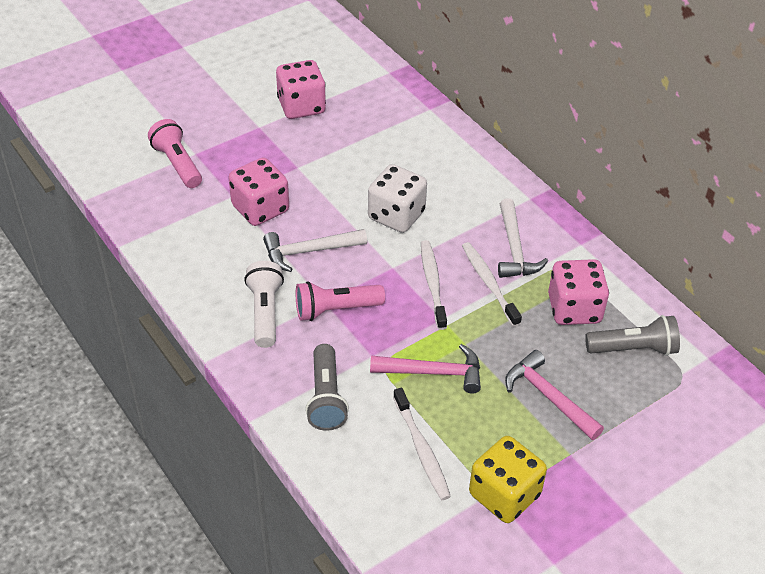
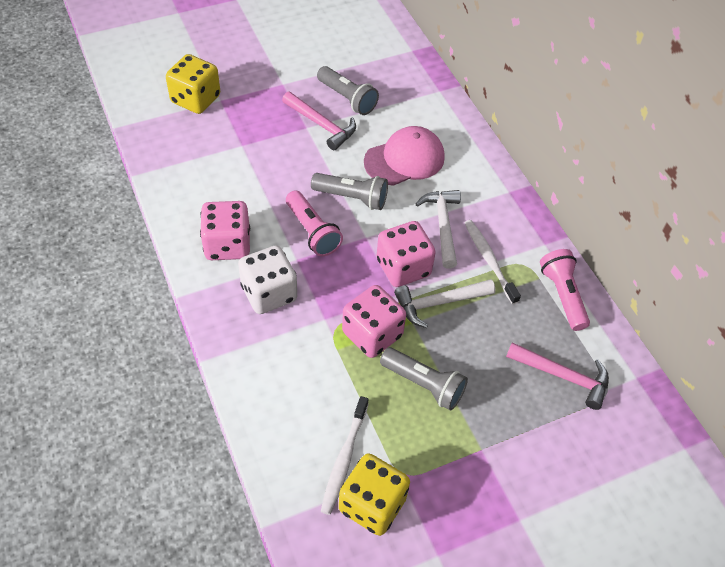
grey flashlight: [305,344,349,431] [585,315,680,356] = 2 -> [311,173,388,210] [317,66,379,115] [380,347,468,410] = 3
pink cap: none = 0 -> [364,126,445,186] = 1
white flashlight: [244,261,284,348] = 1 -> none = 0
white toothbrush: [393,388,451,500] [421,240,447,330] [462,242,522,327] = 3 -> [321,396,369,515] [465,220,521,304] = 2
yellow dice: [469,436,547,523] = 1 -> [166,54,220,114] [339,453,410,536] = 2

